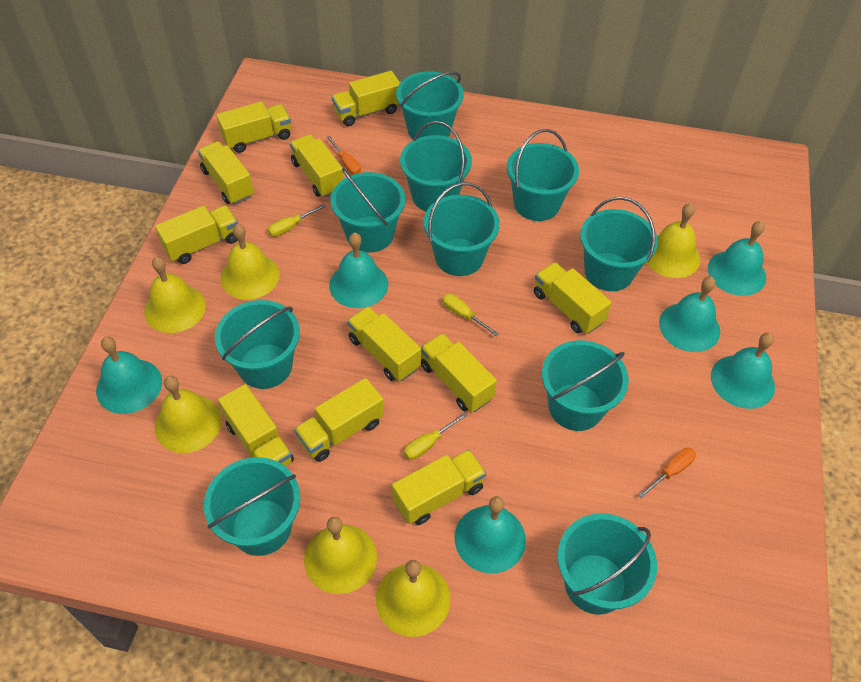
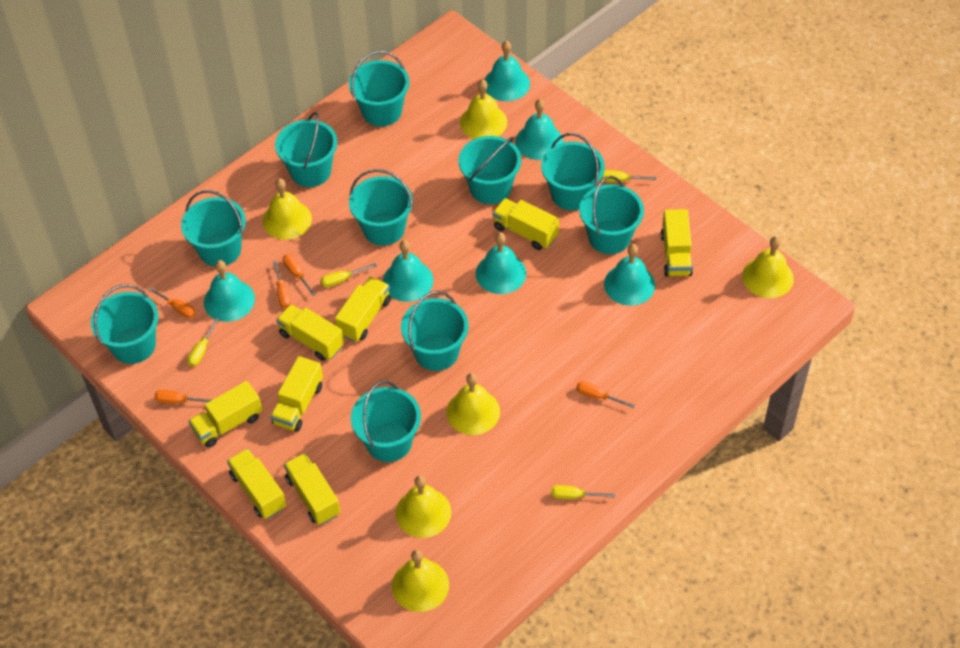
orange screwdriver: [326,136,361,175] [638,448,696,498] = 2 -> [148,287,196,318] [155,390,213,404] [273,261,291,308] [283,254,316,296] [576,381,635,408] = 5
yellow screwdriver: [268,204,326,237] [404,413,467,460] [442,294,499,336] = 3 -> [187,318,219,366] [321,263,377,287] [551,485,615,499] [601,170,657,182] = 4
yellow truck: [155,205,238,264] [198,141,254,205] [216,101,291,153] [218,384,294,467] [290,134,344,198] [294,378,384,462] [332,71,400,126] [347,306,421,381] [392,449,486,525] [421,333,497,412] [534,262,612,334] = 11 -> [188,381,262,448] [227,448,286,519] [270,356,323,432] [276,304,344,361] [284,453,341,525] [335,277,391,342] [492,198,559,250] [661,209,693,277] = 8

